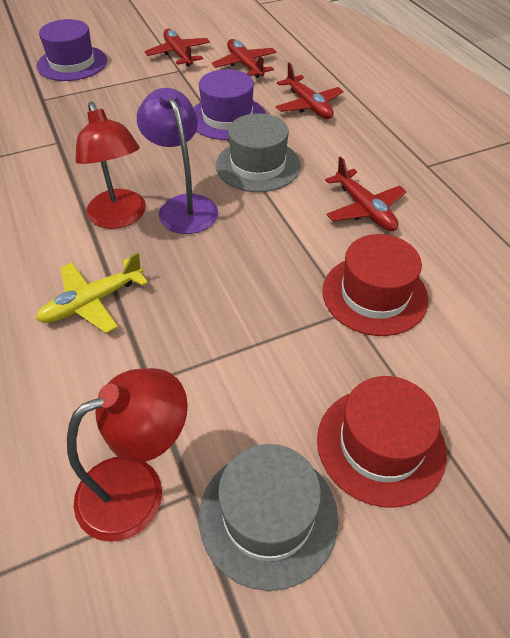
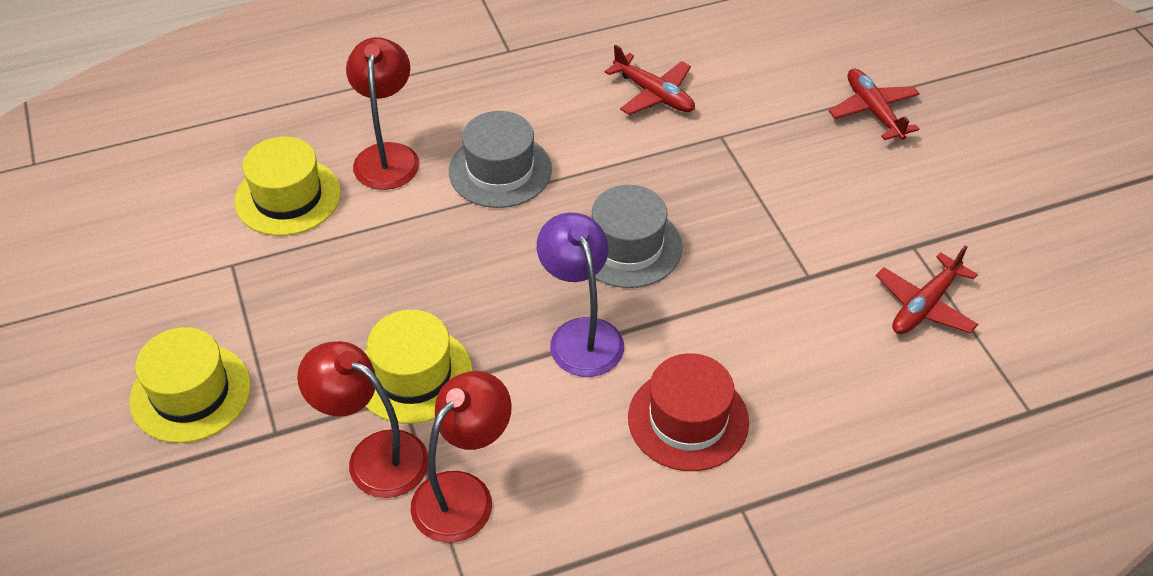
purple hat: [37,19,107,81] [194,69,266,140] = 2 -> none = 0
red hat: [317,376,447,507] [322,234,429,336] = 2 -> [628,353,749,471] = 1
red lamp: [67,368,188,542] [75,102,146,229] = 2 -> [297,341,428,498] [346,37,419,190] [410,371,512,543] = 3
red plane: [145,29,210,67] [212,39,276,78] [276,63,344,119] [325,156,407,231] = 4 -> [605,44,695,115] [829,69,920,140] [876,245,978,334] = 3
yellow hat: none = 0 -> [129,327,251,443] [235,137,341,236] [364,310,473,424] = 3
yellow plane: [36,252,148,333] = 1 -> none = 0

